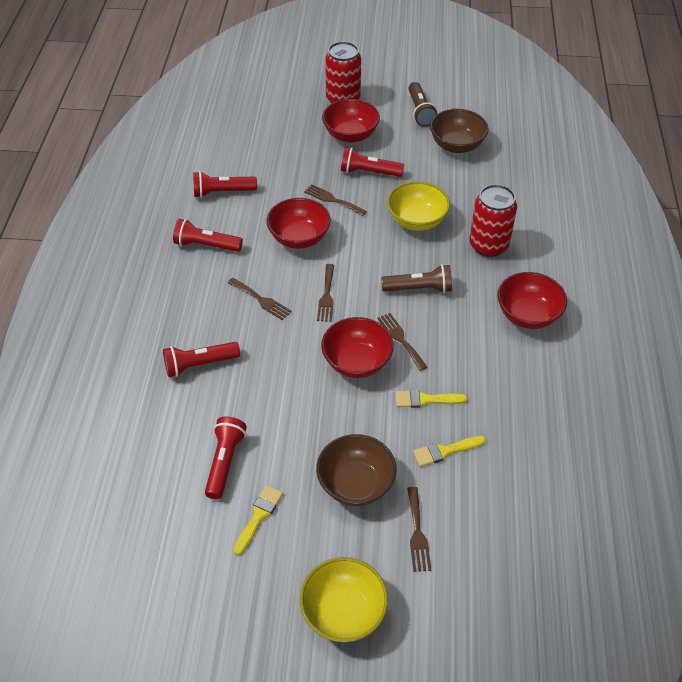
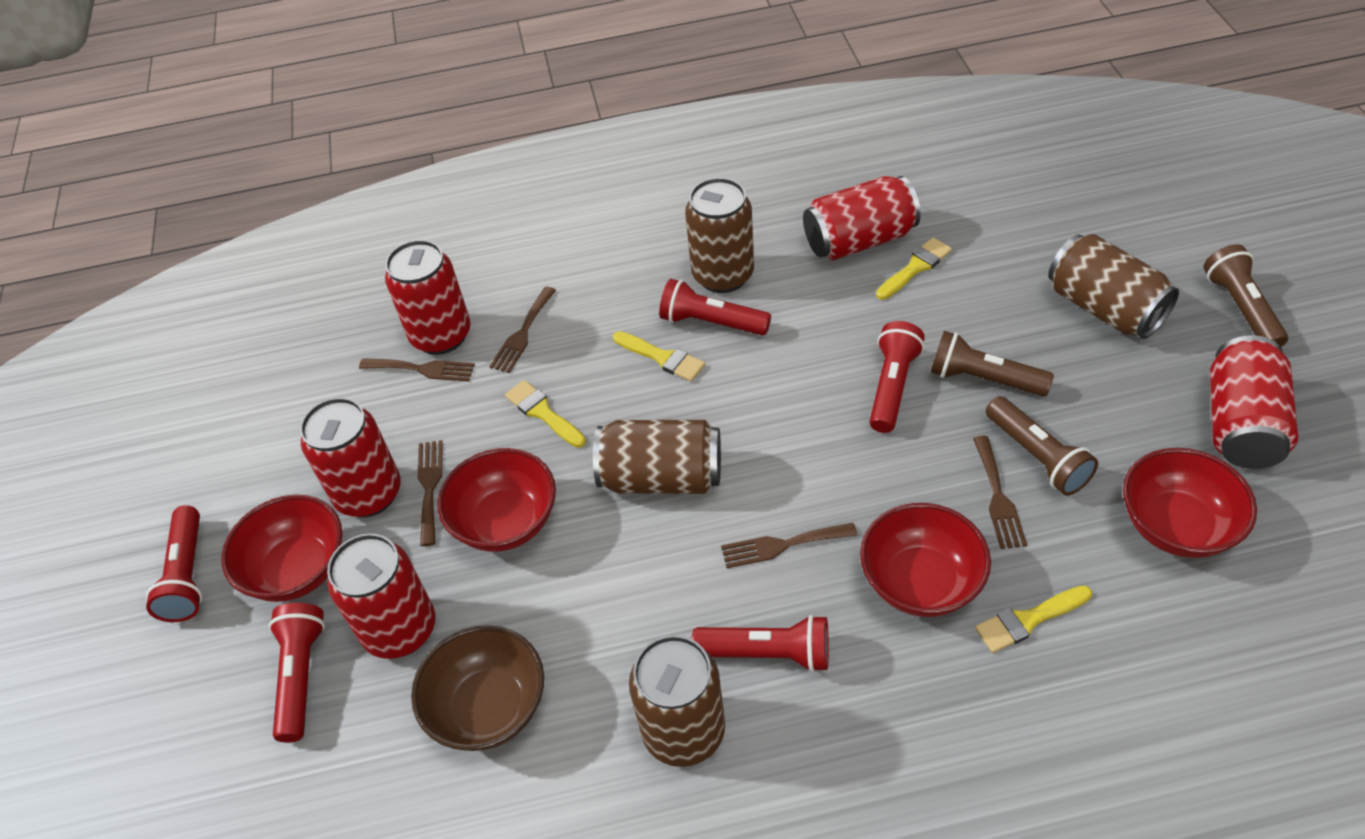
brown bowl: [316,434,397,506] [430,109,489,153] = 2 -> [411,625,544,751] = 1
brown can: none = 0 -> [593,420,721,494] [629,635,725,767] [685,178,754,293] [1048,234,1179,339] = 4
brown flashlight: [381,264,452,293] [408,82,437,127] = 2 -> [931,331,1054,396] [986,396,1098,496] [1204,244,1288,347] = 3
red can: [325,41,361,104] [469,184,517,257] = 2 -> [300,397,401,517] [327,533,435,659] [385,240,471,355] [803,176,921,260] [1210,335,1298,469] = 5
yellow bowl: [300,557,388,643] [387,181,450,231] = 2 -> none = 0
yellow brush: [233,485,283,555] [395,390,468,408] [413,436,486,467] = 3 -> [505,380,586,448] [613,331,705,382] [876,237,952,300] [975,585,1092,653] = 4

